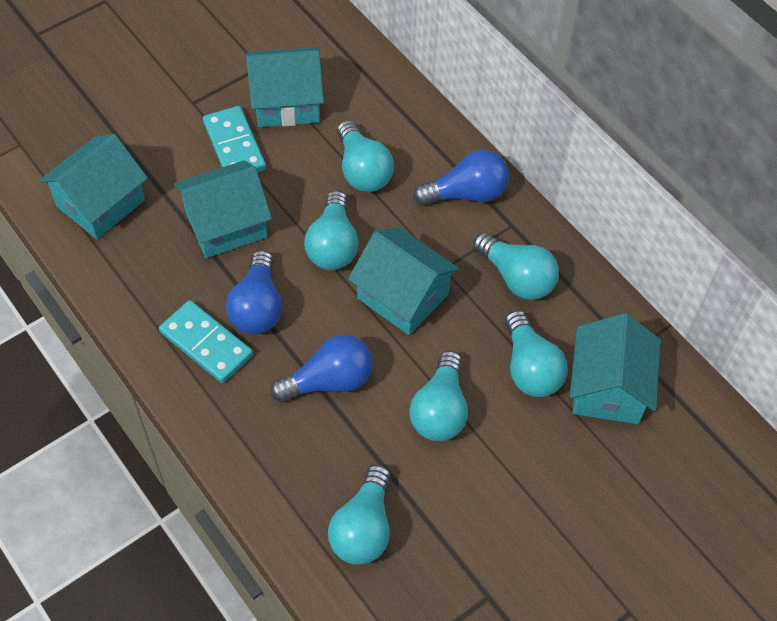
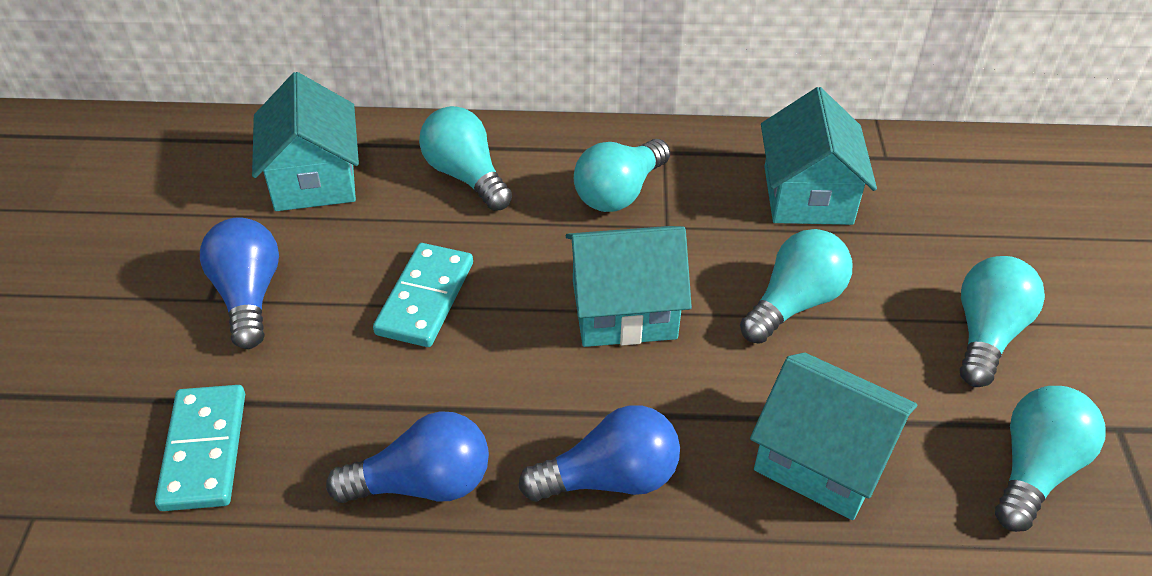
turquoise house: [39,134,148,239] [174,160,272,258] [246,47,324,127] [348,227,460,335] [570,313,661,424] = 5 -> [252,72,359,211] [566,226,692,347] [750,353,917,520] [761,87,877,225] = 4
turquoise light bulb: [304,190,359,270] [328,464,390,565] [337,120,394,192] [409,350,468,441] [473,232,559,300] [505,310,568,397] = 6 -> [419,106,512,211] [574,139,670,212] [740,229,852,344] [960,256,1045,387] [995,386,1106,532] = 5

